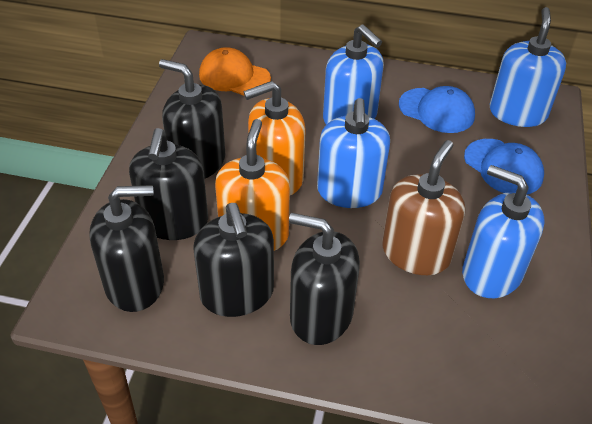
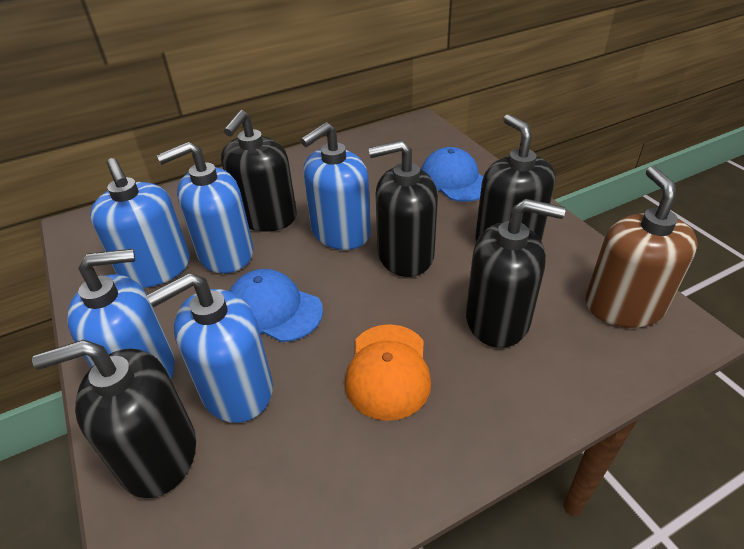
blue soap dispenser: [317,98,390,208] [323,25,384,125] [462,165,545,298] [489,7,566,127] = 4 -> [67,249,175,379] [90,158,190,288] [146,273,273,423] [157,142,253,274] [301,122,371,250] = 5
orange soap dispenser: [215,119,290,251] [244,81,306,195] = 2 -> none = 0

